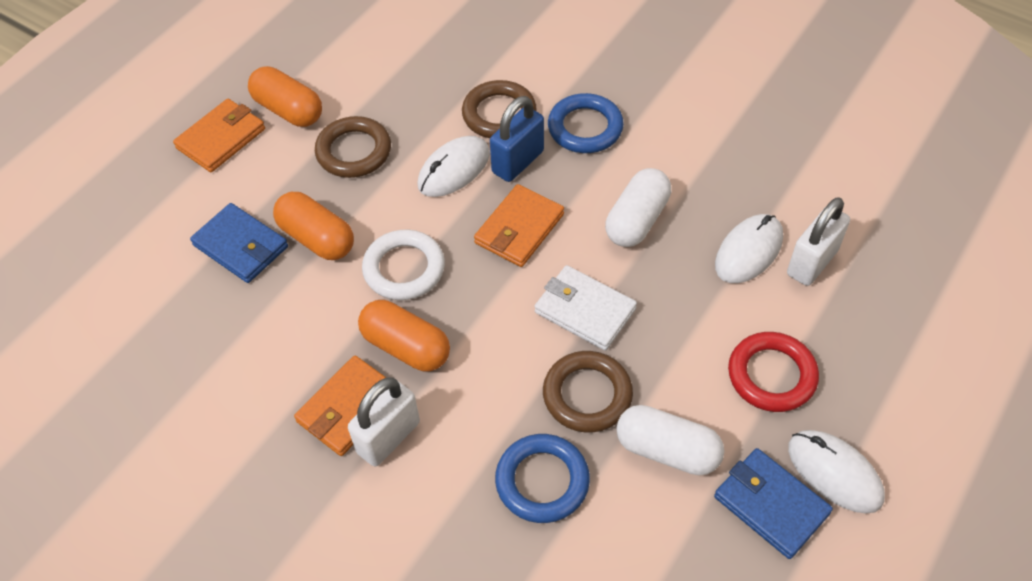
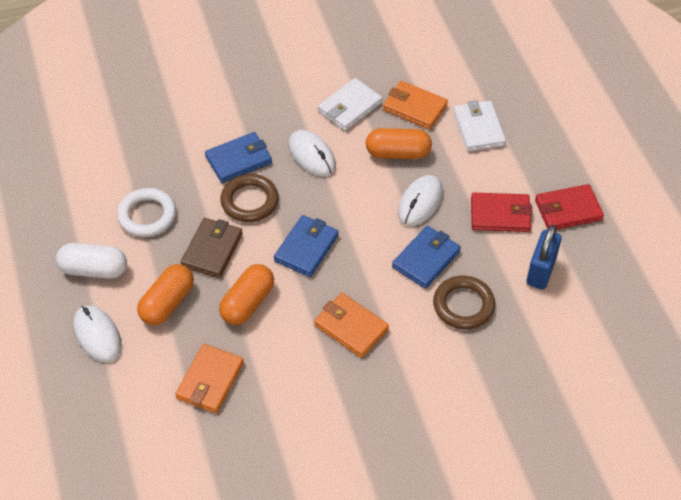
blue ring: [495,434,590,523] [548,93,624,153] = 2 -> none = 0
blue wallet: [190,203,288,283] [714,448,833,559] = 2 -> [205,132,272,183] [274,215,339,277] [392,226,461,289] = 3
brown ring: [315,116,391,178] [462,80,537,138] [543,351,633,432] = 3 -> [220,174,279,222] [433,276,495,330] = 2
brown wallet: none = 0 -> [181,218,243,278] = 1
red ring: [728,332,819,412] = 1 -> none = 0
red wallet: none = 0 -> [471,193,533,232] [535,184,604,230] = 2
white capsule: [605,168,671,247] [616,405,724,475] = 2 -> [56,243,127,279] = 1
white padlock: [348,378,420,467] [787,197,850,286] = 2 -> none = 0
white wallet: [534,265,637,351] = 1 -> [318,78,382,131] [453,100,506,152] = 2

